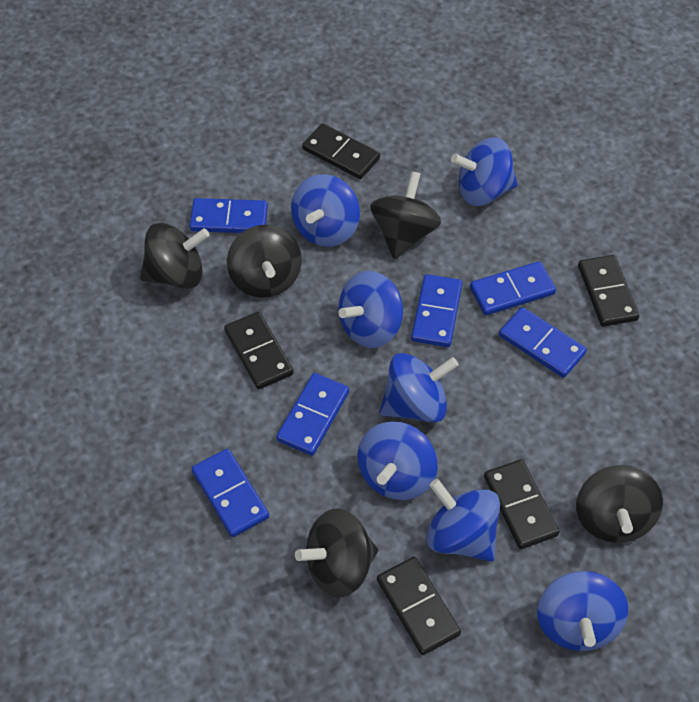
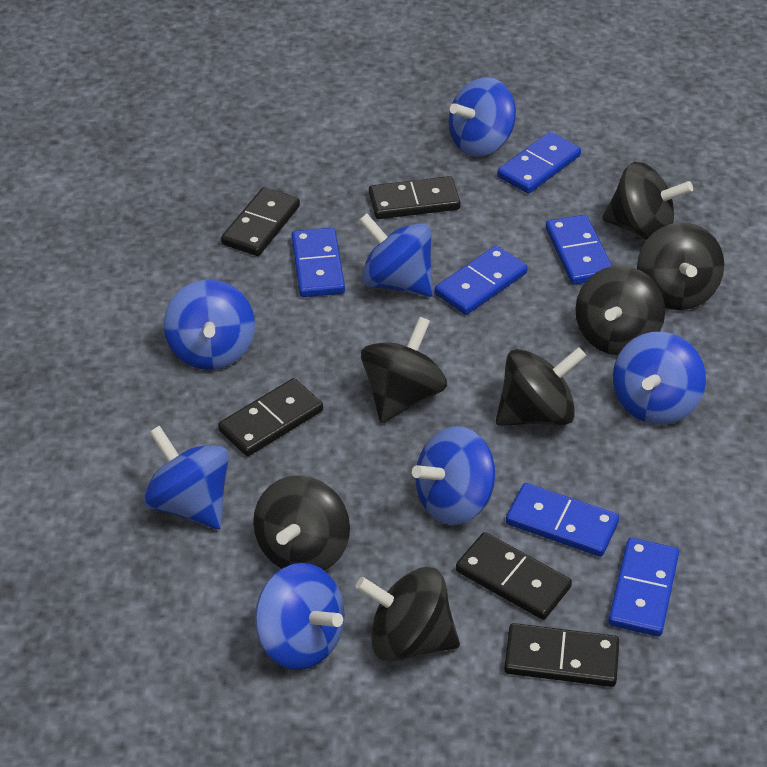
black spinning top: [140,223,210,289] [227,225,302,298] [295,509,378,597] [370,171,441,259] [576,465,663,543] = 5 -> [253,475,350,571] [355,567,460,662] [361,317,447,423] [496,347,586,426] [575,265,665,355] [602,162,693,240] [637,222,724,310] = 7

